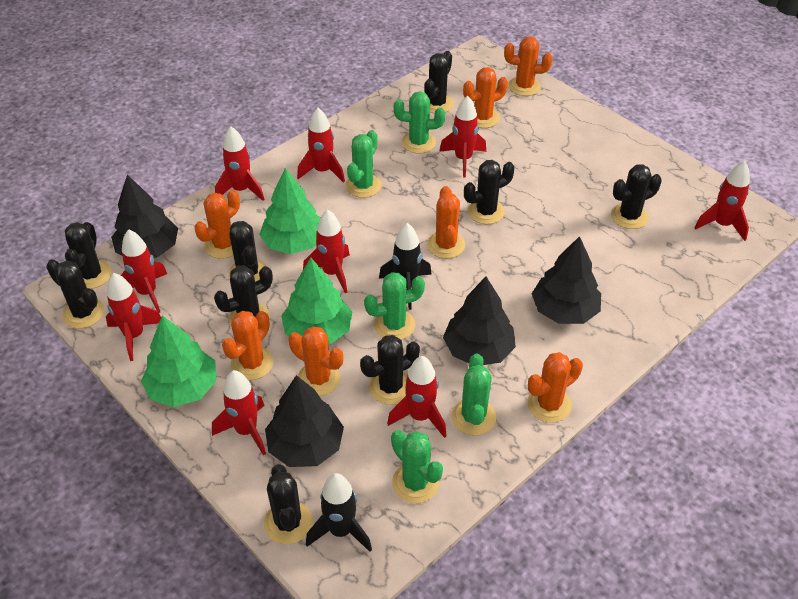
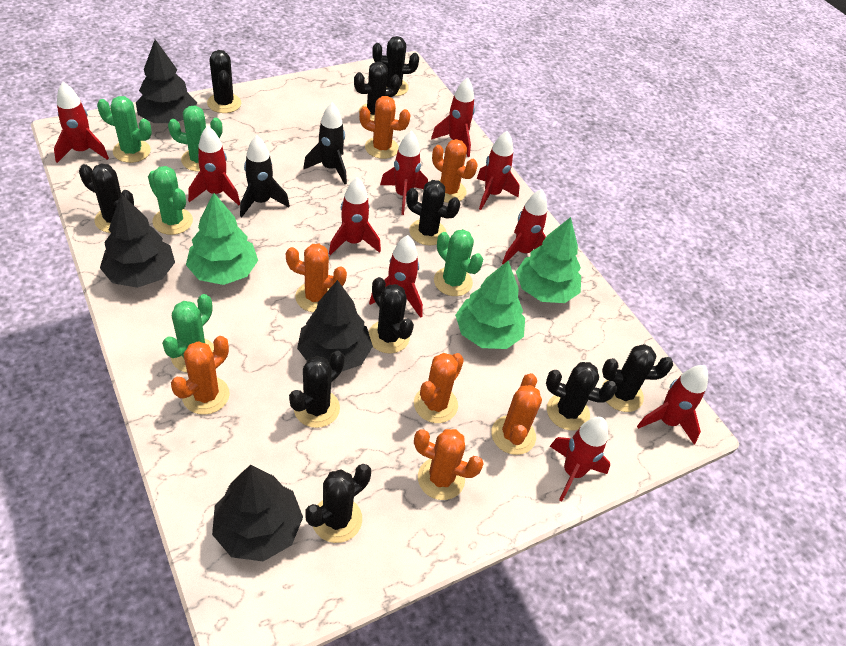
black cactus: [46,259,104,329] [65,222,112,289] [214,265,273,325] [228,221,266,282] [264,464,313,544] [360,335,420,405] [424,51,454,114] [464,160,515,224] [611,164,662,229] = 9 -> [79,164,134,233] [207,50,241,113] [289,351,345,428] [305,464,371,543] [354,62,401,121] [368,277,414,353] [372,36,419,96] [406,180,460,246] [546,362,617,430] [602,344,673,412] = 10
red rocket: [106,273,161,361] [121,229,167,313] [212,370,266,455] [215,126,264,201] [297,108,345,183] [303,209,350,293] [387,356,447,438] [439,95,486,177] [695,161,750,241] = 9 -> [54,82,109,163] [188,126,240,206] [329,177,381,255] [369,235,423,318] [380,131,428,215] [431,77,475,157] [477,131,520,210] [502,189,547,264] [550,417,610,501] [637,365,708,444] = 10

